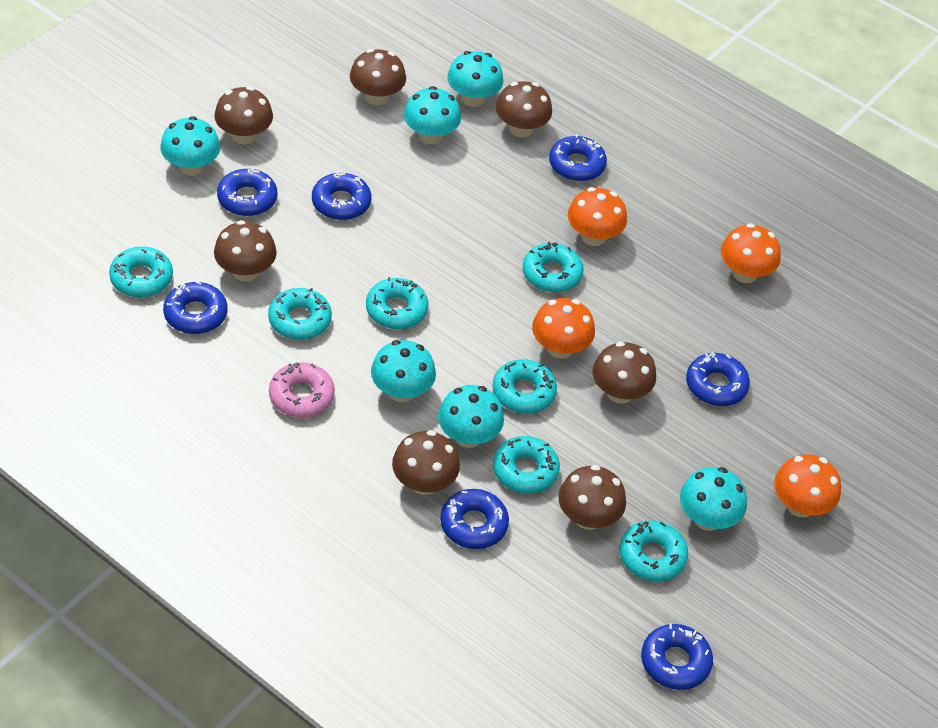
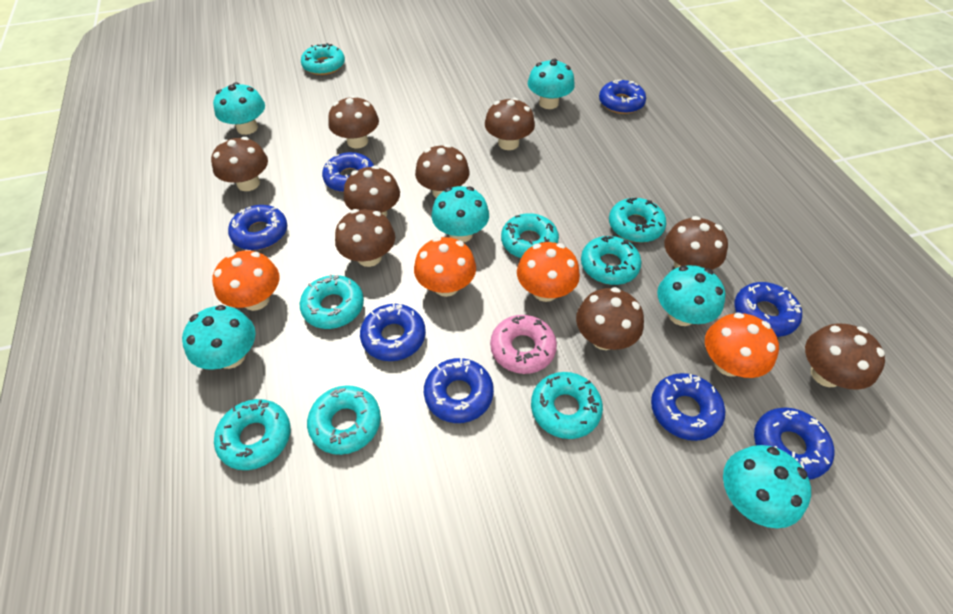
blue donut: [163,281,227,334] [217,169,277,216] [312,173,371,220] [440,489,509,549] [549,134,607,181] [641,623,713,690] [686,353,750,406] = 7 -> [228,205,287,250] [322,152,374,192] [360,303,426,361] [424,358,494,423] [599,80,646,114] [651,373,725,441] [735,282,802,337] [754,407,834,480] = 8
brown mushroom: [214,87,273,145] [214,220,277,282] [350,49,406,105] [392,430,460,495] [496,81,552,137] [558,465,626,530] [592,342,656,404] = 7 -> [211,137,268,191] [328,95,379,149] [335,209,395,267] [344,165,400,216] [415,144,470,198] [485,97,535,150] [576,287,644,350] [664,216,728,270] [805,324,885,390] = 9
turquoise donut: [109,247,173,297] [268,288,332,340] [366,277,428,329] [492,359,557,414] [493,436,560,494] [523,242,584,292] [619,520,688,582] = 7 -> [214,399,290,470] [300,274,364,329] [301,43,345,75] [307,385,381,455] [501,213,559,258] [531,372,603,439] [581,236,642,285] [609,198,666,243] = 8

